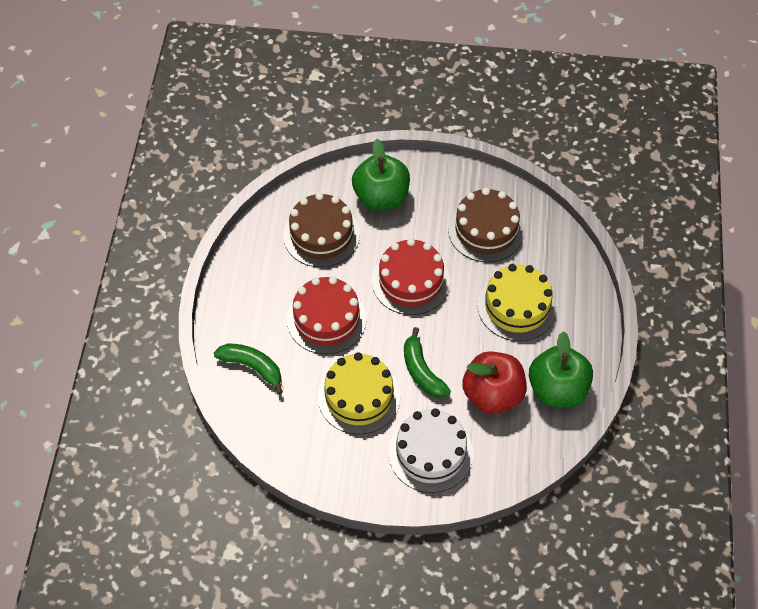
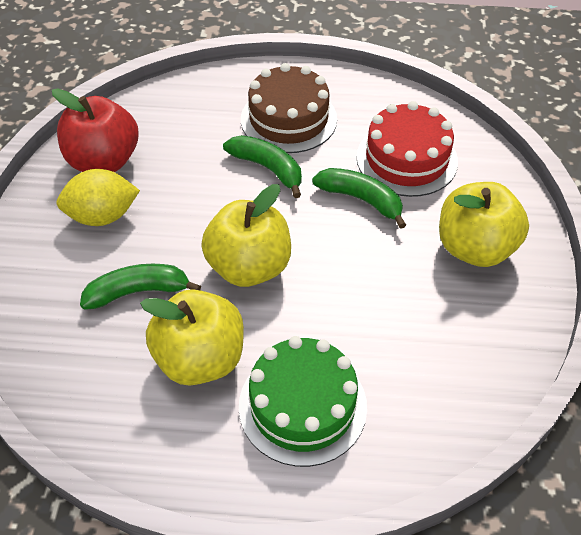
brown cake: [283,193,360,267] [448,188,525,262] = 2 -> [241,63,337,153] = 1
green apple: [352,139,410,211] [529,331,593,407] = 2 -> none = 0
green banana: [214,344,283,394] [404,327,451,398] = 2 -> [80,264,201,310] [223,135,302,198] [312,168,406,229] = 3
green cake: none = 0 -> [239,336,367,467] = 1
red cake: [287,276,367,354] [372,238,450,315] = 2 -> [356,101,458,197] = 1
white cake: [389,408,473,493] = 1 -> none = 0
yellow apple: none = 0 -> [140,289,244,386] [201,184,291,287] [439,182,529,267] = 3
yellow cake: [318,352,400,435] [478,264,557,341] = 2 -> none = 0
yellow lemon: none = 0 -> [56,169,140,226] = 1

